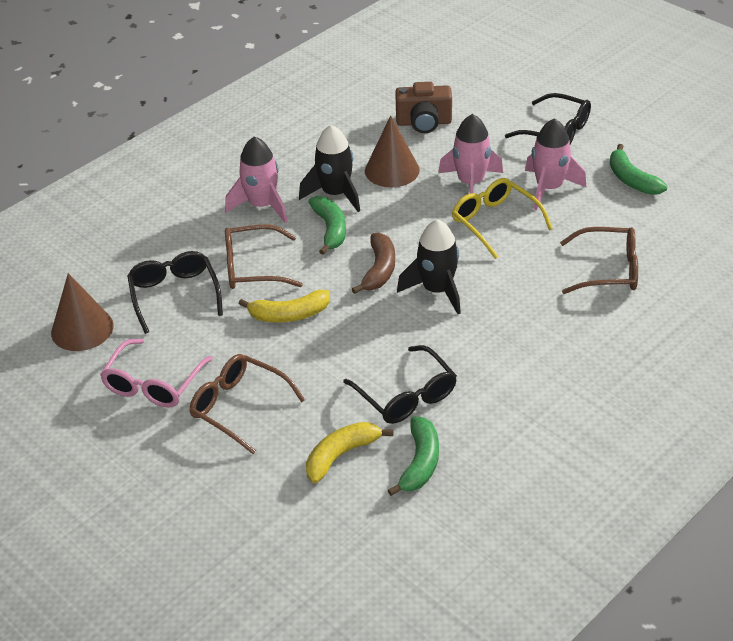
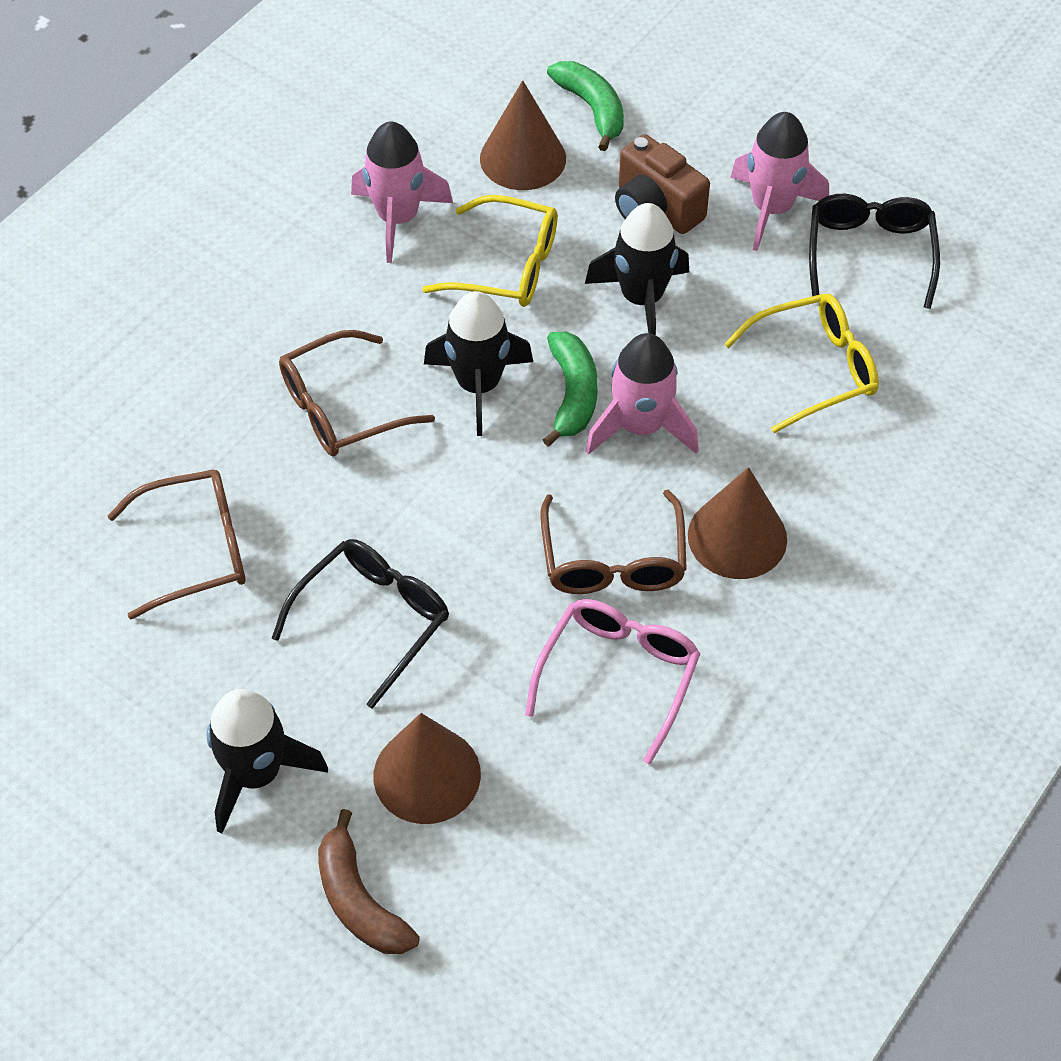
black glasses: [127,251,223,334] [343,345,457,424] [505,93,591,144] = 3 -> [272,539,449,709] [809,194,940,309] = 2
black rocket: [299,125,360,212] [397,219,461,314] = 2 -> [207,689,328,834] [424,291,533,436] [585,203,689,335] = 3
brown cone: [51,273,113,351] [365,115,420,187] = 2 -> [373,713,481,824] [480,80,566,190] [688,467,787,579] = 3
green banana: [308,196,346,255] [388,416,439,496] [610,144,668,195] = 3 -> [543,332,598,447] [547,61,624,151] = 2
yellow banana: [239,290,330,323] [306,422,393,483] = 2 -> none = 0
yellow glasses: [452,178,553,259] = 1 -> [422,195,558,307] [724,294,879,433] = 2

